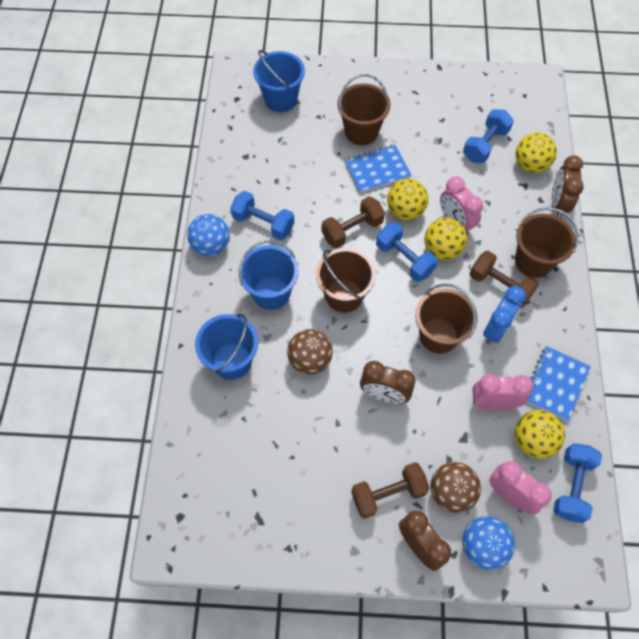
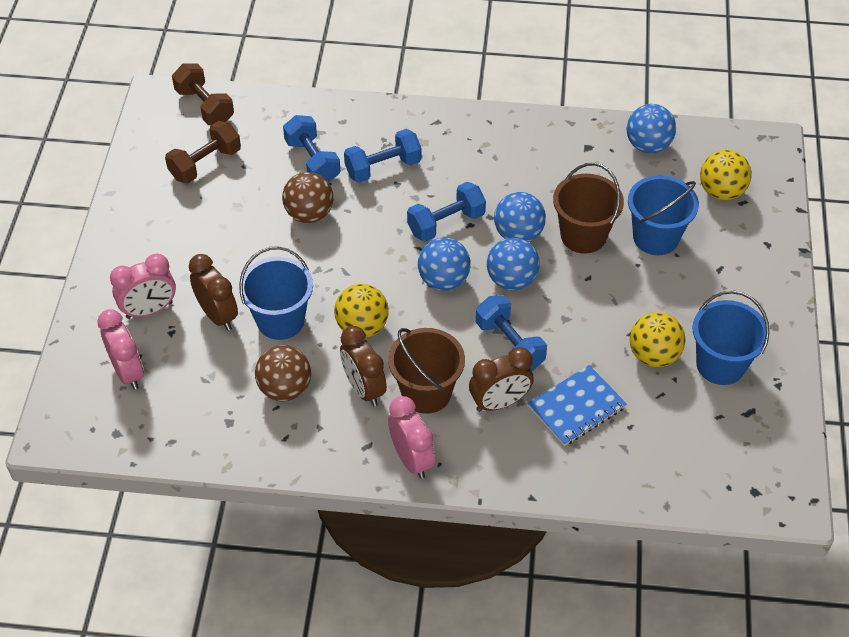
blue ball: [187,214,230,256] [462,516,515,570] = 2 -> [418,238,471,291] [487,237,540,290] [494,192,546,242] [627,104,676,153] = 4
blue clock: [483,286,526,345] = 1 -> none = 0
blue notebook: [345,145,411,193] [527,346,591,421] = 2 -> [528,365,627,446] = 1
brown bucket: [316,248,376,313] [337,74,391,145] [415,284,478,354] [515,207,579,278] = 4 -> [388,328,465,414] [553,163,624,254] = 2
brown dumbbell: [322,196,385,248] [351,462,429,518] [470,251,539,308] = 3 -> [165,121,241,183] [172,63,234,125] = 2
yellow ball: [387,179,428,220] [424,218,467,260] [515,410,565,459] [516,133,557,173] = 4 -> [334,284,389,338] [630,312,686,367] [700,150,752,200] = 3

